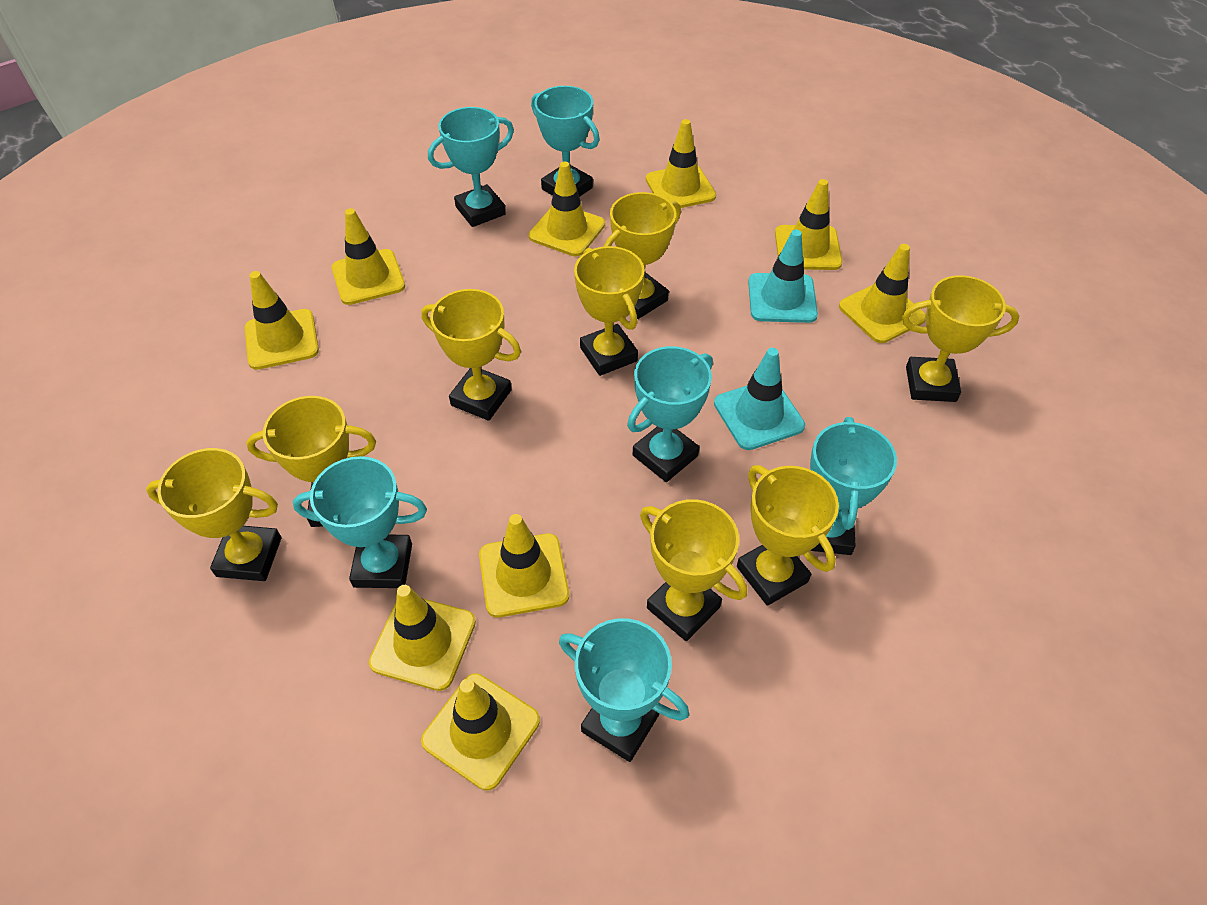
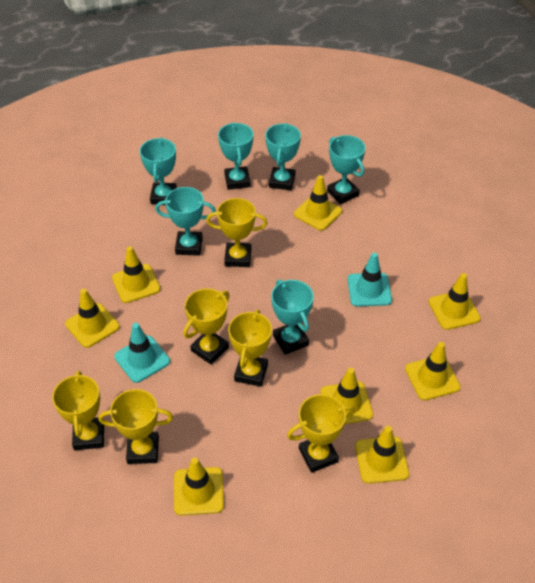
yellow traffic cone: [245,271,319,370] [332,208,405,305] [369,585,476,691] [421,673,540,790] [479,514,569,617] [529,161,605,256] [646,119,716,208] [775,179,842,270] [839,244,926,343] = 9 -> [65,289,120,348] [112,246,161,303] [174,458,224,516] [294,175,342,230] [321,368,373,424] [355,426,409,484] [405,342,461,401] [429,273,481,330] = 8
yellow trophy: [146,448,282,581] [246,396,376,527] [421,289,521,421] [574,246,645,376] [603,192,681,319] [640,499,747,641] [737,465,839,606] [902,275,1019,402] = 8 -> [52,371,104,450] [99,389,173,464] [183,288,229,364] [206,198,267,267] [228,310,272,387] [287,394,355,473] = 6

